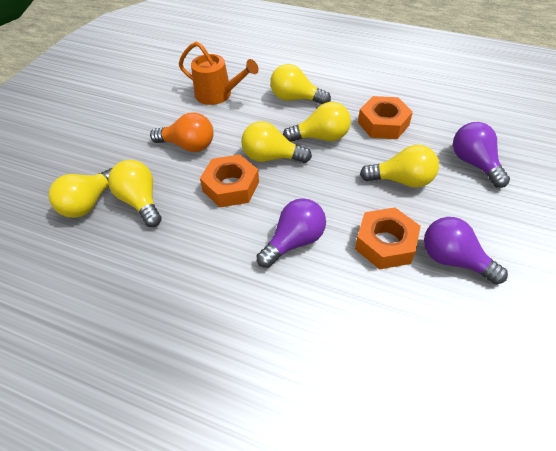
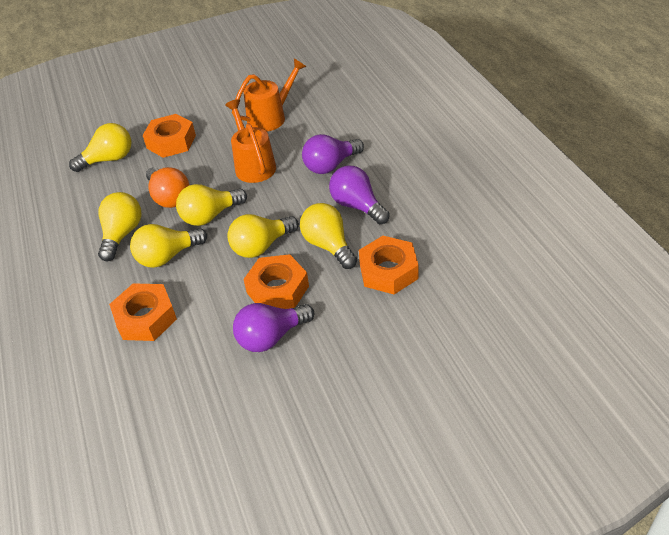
orange nut: [200,155,259,207] [355,207,421,269] [358,96,413,139] = 3 -> [109,283,177,341] [143,114,196,158] [243,254,309,309] [359,236,419,294] = 4
orange watering can: [179,42,259,105] = 1 -> [225,99,276,183] [232,58,306,132] = 2

